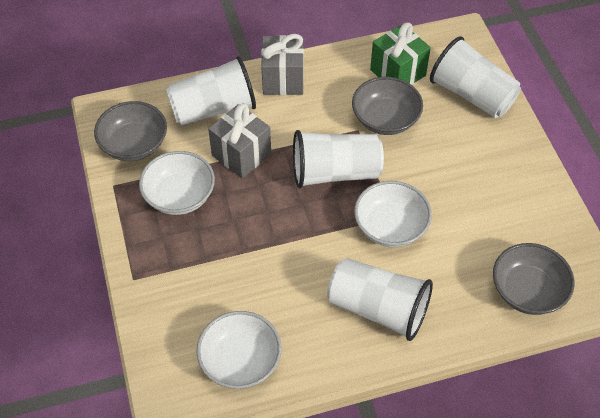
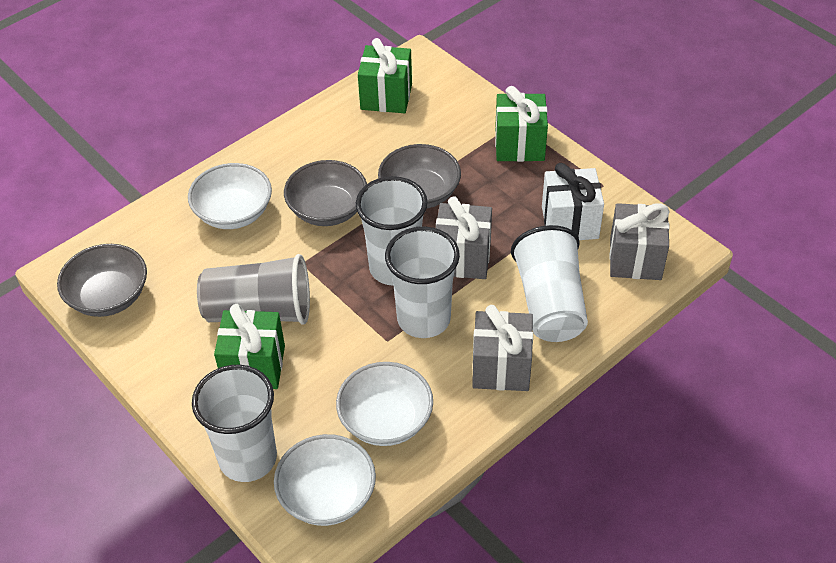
green gift: [370,23,431,85] = 1 -> [214,304,285,389] [358,38,412,113] [495,86,548,162] = 3
grey cup: none = 0 -> [197,254,310,325] = 1
grey gift: [208,103,271,179] [261,34,304,95] = 2 -> [436,196,492,279] [472,305,533,391] [609,203,670,280] = 3
white gift: none = 0 -> [542,163,604,240] = 1

